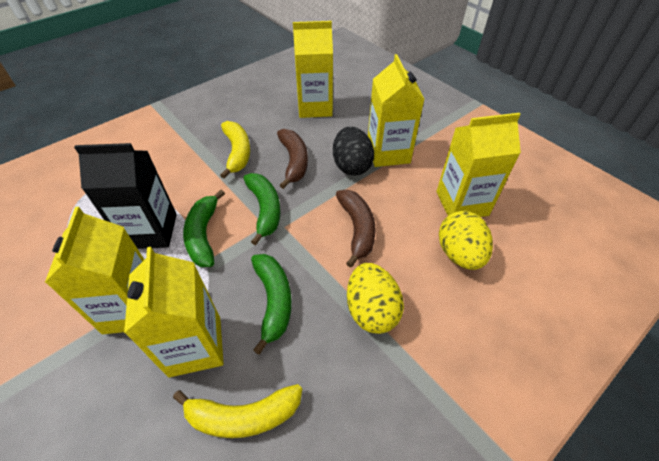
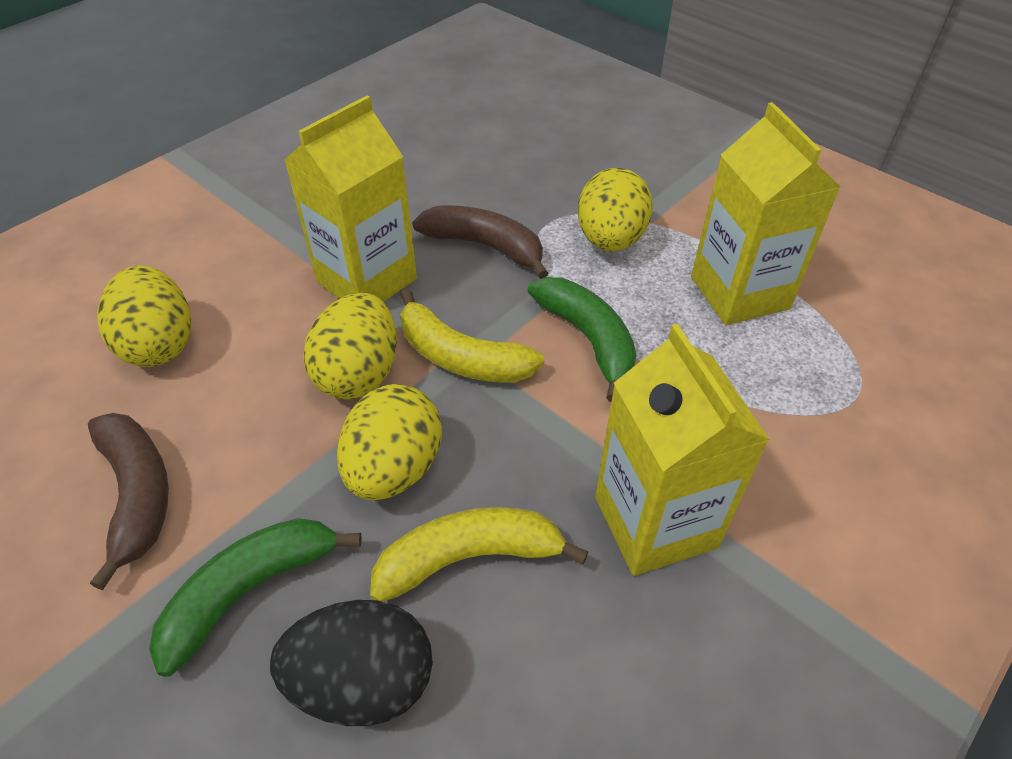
black carton: [74,143,177,249] = 1 -> none = 0
green banana: [183,190,225,267] [243,173,280,245] [251,254,292,355] = 3 -> [149,518,362,677] [528,277,636,402] = 2
yellow carton: [45,207,144,334] [124,247,224,378] [293,21,333,118] [368,54,424,167] [436,113,521,217] = 5 -> [284,95,417,302] [595,324,770,576] [691,102,840,325] = 3
yellow egg: [347,263,404,334] [439,211,493,270] = 2 -> [97,265,191,367] [303,293,397,400] [337,384,442,500] [577,168,653,251] = 4

